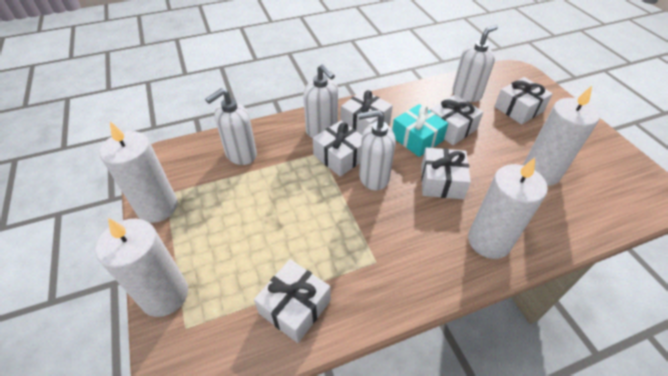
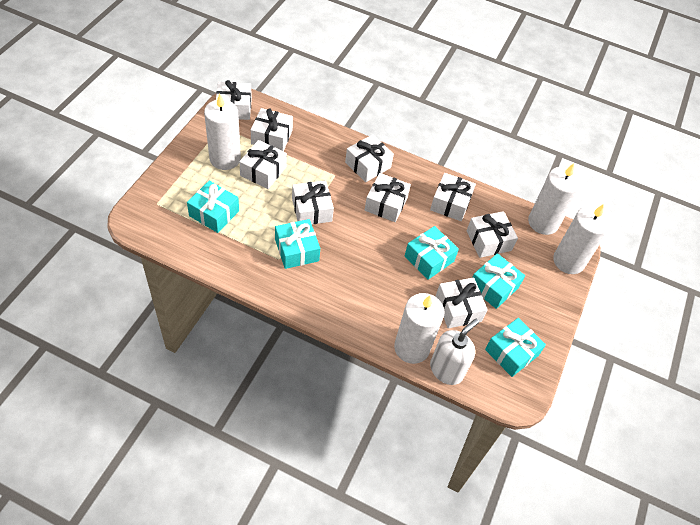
turquoise gift: [392,104,448,157] = 1 -> [187,181,239,233] [275,219,320,269] [405,226,459,280] [472,253,525,309] [485,318,546,377] = 5
white gift: [254,259,331,343] [313,121,362,176] [341,90,393,135] [421,148,471,199] [430,95,483,145] [494,77,553,124] = 6 -> [216,80,252,120] [239,140,287,189] [251,108,293,151] [292,181,334,224] [345,134,394,182] [365,173,411,222] [430,173,476,221] [436,278,488,328] [467,211,518,258] = 9
white soap dispenser: [205,88,257,165] [303,64,338,138] [358,110,396,191] [453,25,498,102] = 4 -> [430,319,479,385] = 1

